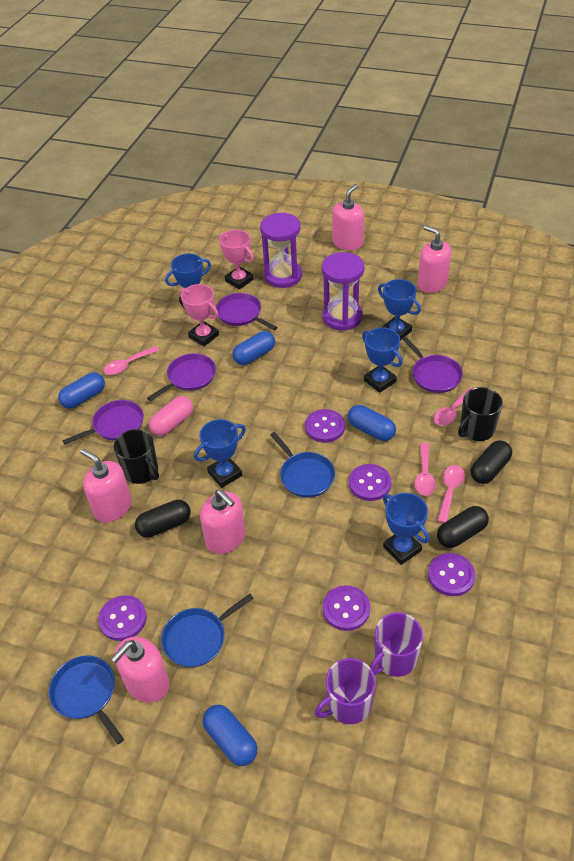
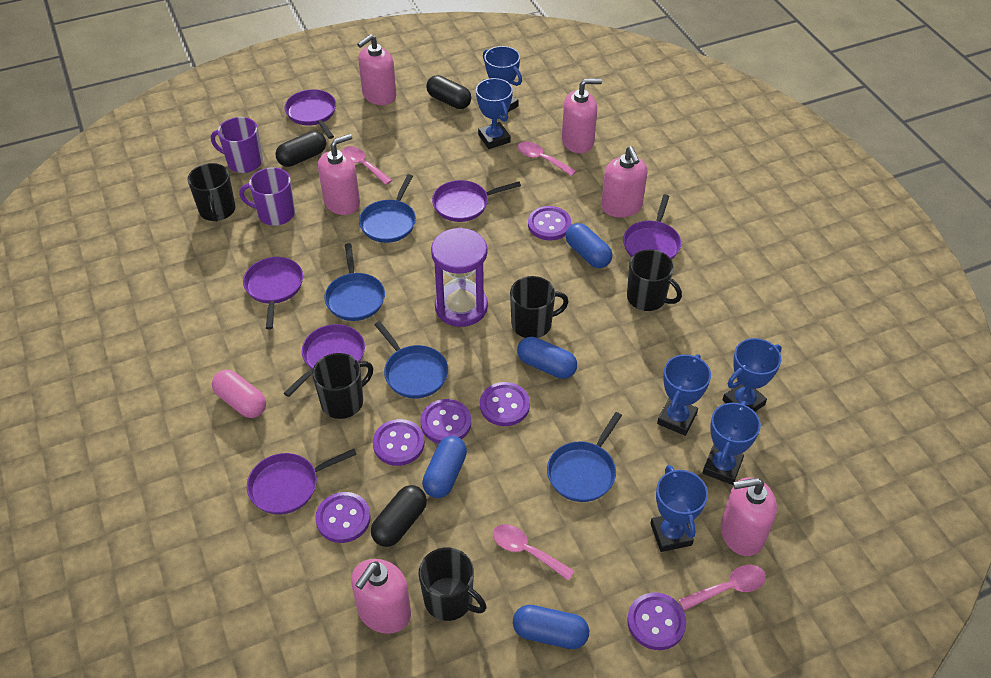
black mug: [114,429,159,484] [458,387,503,441] = 2 -> [188,163,236,222] [312,353,373,419] [419,547,487,621] [510,276,569,338] [627,249,682,311] = 5
blue pan: [49,655,124,744] [161,594,254,667] [270,432,335,498] = 3 -> [324,243,385,321] [359,174,416,243] [374,321,448,399] [547,412,622,502] = 4
blue trophy: [165,254,211,309] [194,419,246,488] [362,327,403,393] [378,279,421,341] [383,493,429,565] = 5 -> [476,78,513,149] [483,46,522,112] [650,465,708,552] [657,354,711,436] [703,401,761,485] [723,338,782,412] = 6
pink soap dispenser: [80,449,132,522] [111,637,170,703] [200,490,246,554] [332,184,364,250] [418,225,451,293] = 5 -> [318,134,360,215] [351,559,411,634] [357,34,396,105] [562,79,602,153] [601,146,647,217] [721,477,777,556] = 6
pink trophy: [180,284,219,346] [219,230,254,289] = 2 -> none = 0
purple button: [98,595,147,641] [305,409,345,443] [323,585,370,631] [349,464,391,501] [428,553,476,596] = 5 -> [315,492,371,543] [373,419,425,466] [420,399,471,443] [480,382,530,426] [528,206,571,240] [627,593,687,650] = 6
purple hourglass: [260,212,302,288] [322,252,364,331] = 2 -> [431,227,488,327] = 1
purple pan: [62,400,144,445] [147,353,216,401] [216,293,278,330] [402,336,463,393] = 4 -> [243,257,303,329] [247,449,357,515] [284,89,336,139] [284,324,365,397] [432,180,521,222] [623,194,681,260] = 6

